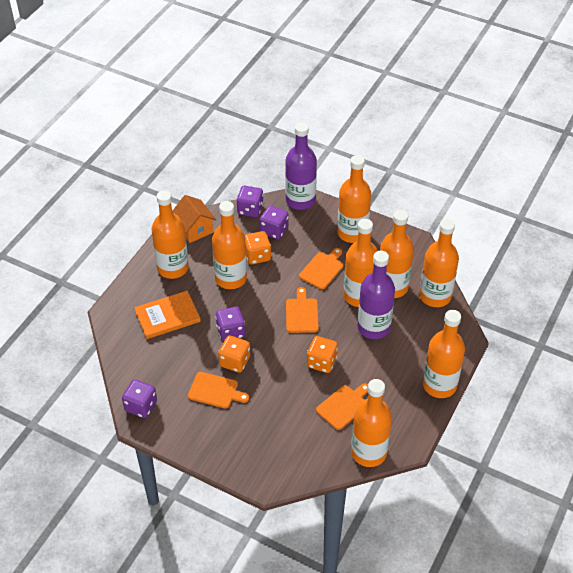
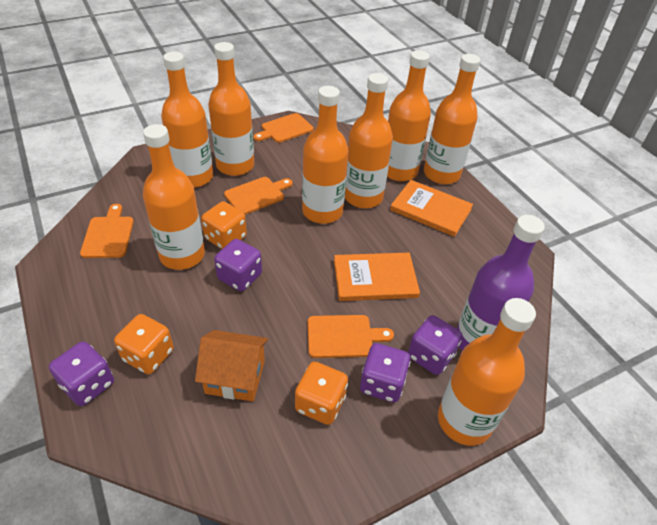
orange book: [134,291,201,339] = 1 -> [334,253,420,301] [390,180,473,237] = 2
purple bottle: [285,122,317,210] [357,251,395,339] = 2 -> [457,215,545,351] = 1

